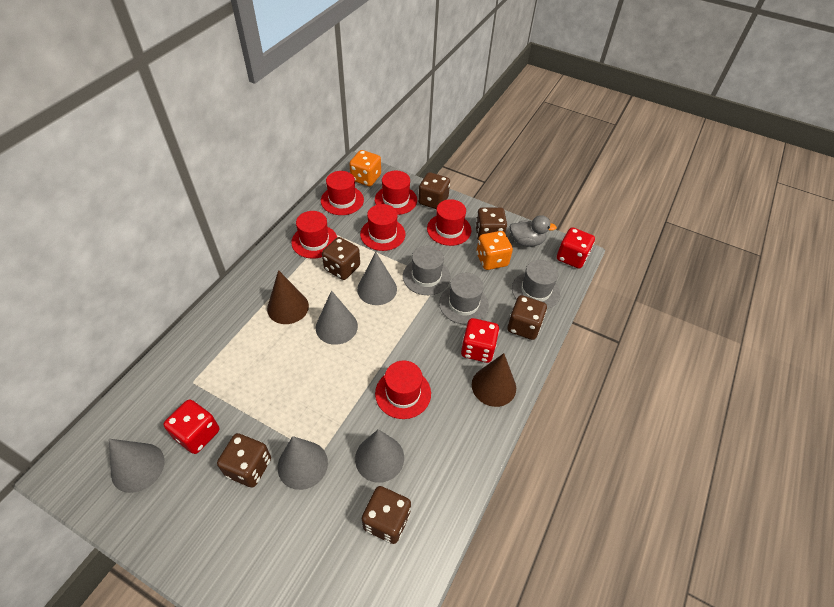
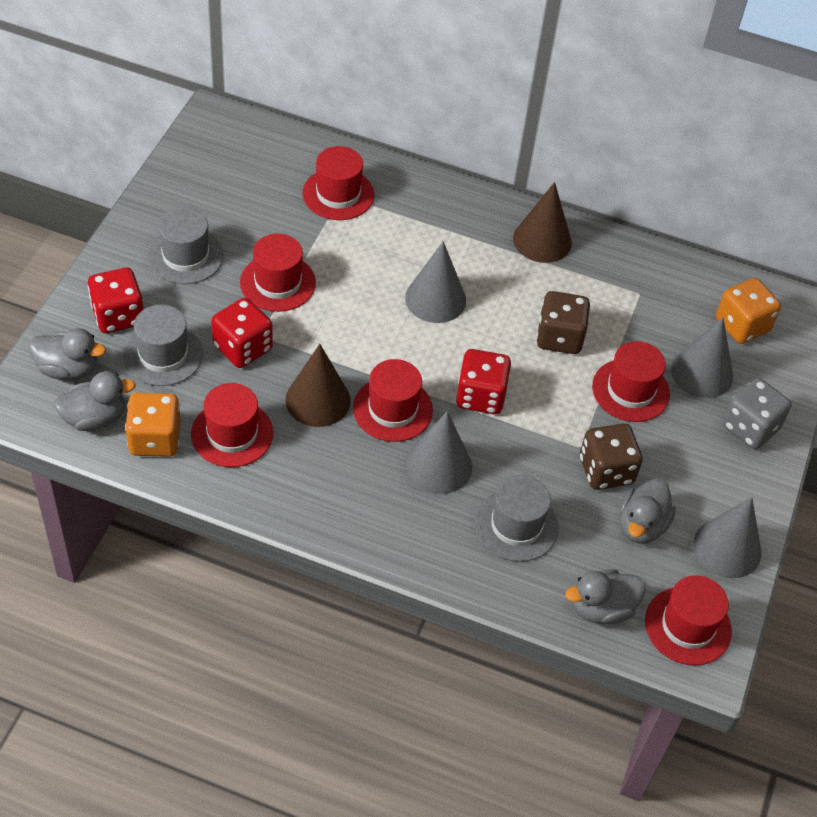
brown dice: [217,433,271,487] [322,237,360,280] [362,486,411,544] [418,172,450,209] [475,207,507,239] [507,295,547,340] = 6 -> [536,291,590,354] [580,423,643,490] = 2
grey cone: [109,439,165,493] [278,436,328,490] [316,290,358,345] [355,429,404,483] [357,252,397,305] = 5 -> [405,241,466,323] [406,411,472,494] [671,317,733,398] [694,497,761,578] = 4
grey dice: none = 0 -> [723,378,792,449] = 1
grey duck: [510,215,557,247] = 1 -> [29,328,106,380] [54,371,136,431] [565,570,646,624] [619,479,676,544] = 4

